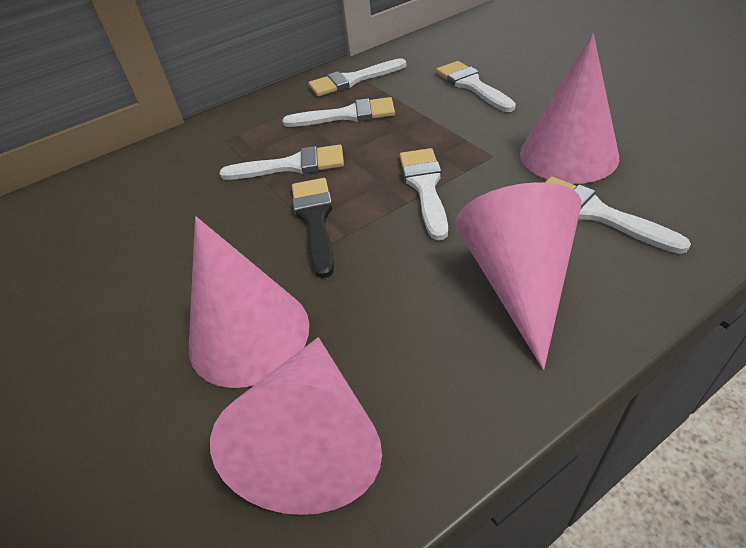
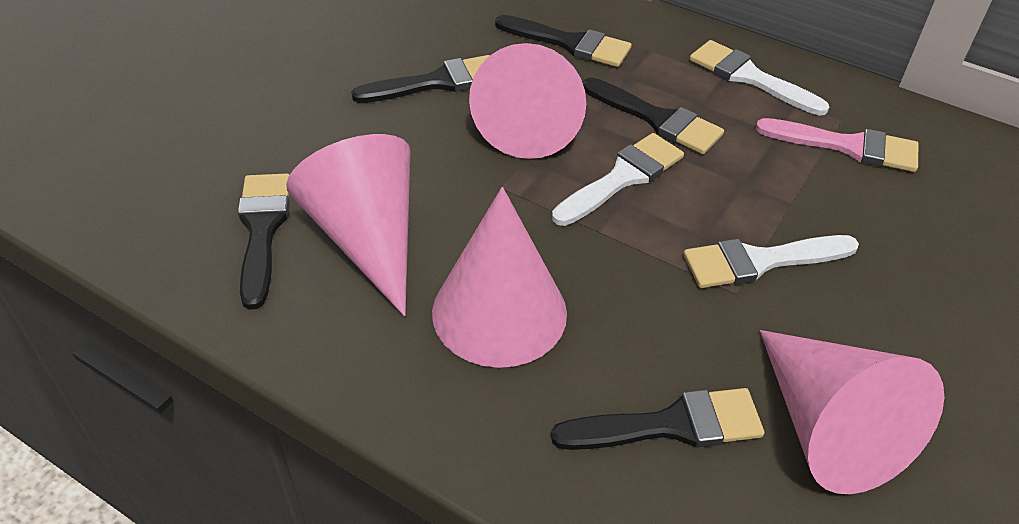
black brush: [292,178,334,278] = 1 -> [238,173,290,310] [351,55,490,103] [495,15,631,67] [551,388,764,450] [583,77,724,154] = 5
pink brush: none = 0 -> [755,118,919,172] = 1
white brush: [219,145,344,180] [283,97,395,127] [308,58,406,96] [400,148,448,240] [436,61,516,112] [544,177,691,254] = 6 -> [552,133,684,226] [683,235,859,288] [690,40,829,116] = 3

